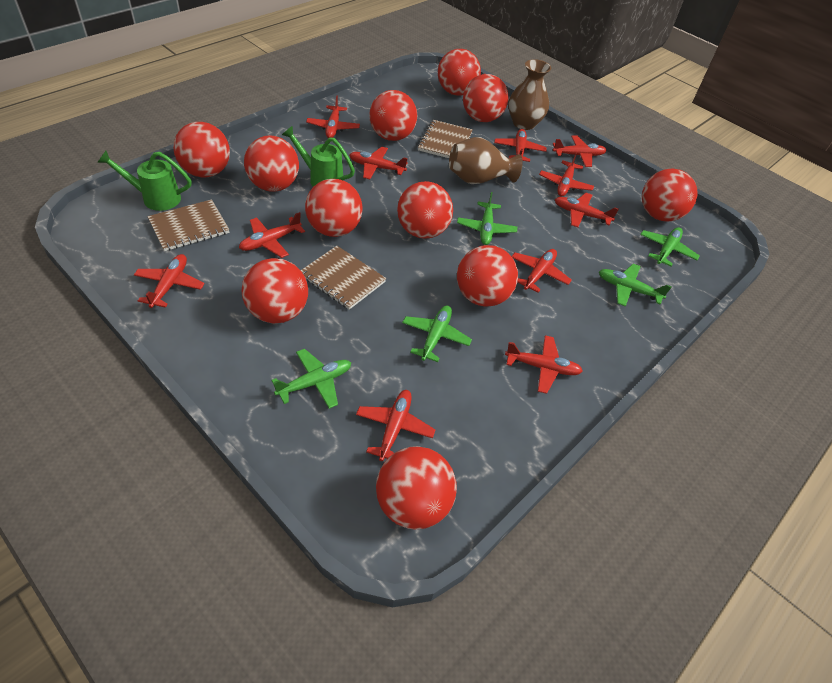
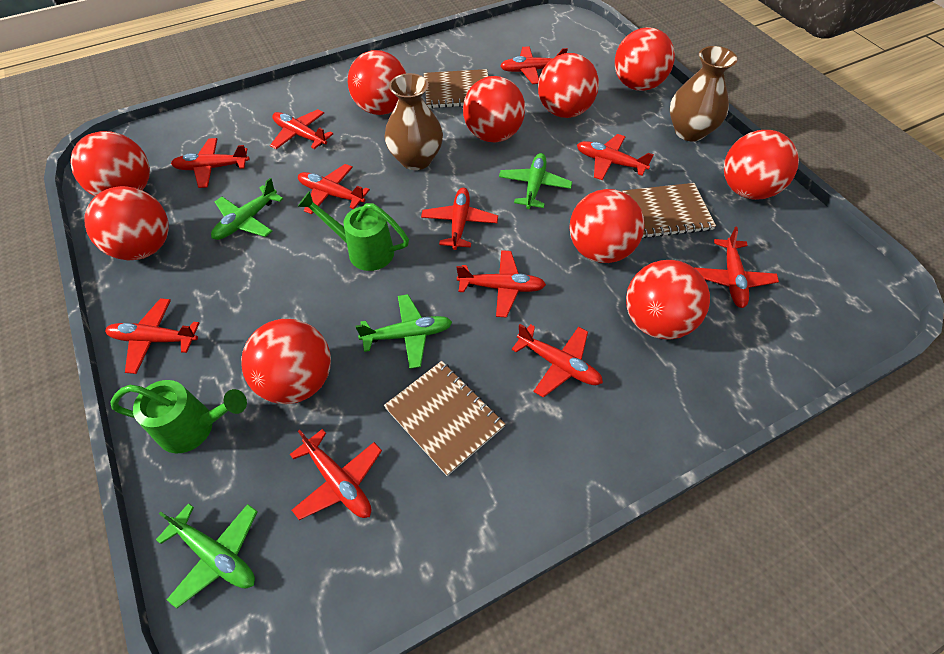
green plane: [272,349,351,409] [402,305,472,362] [457,192,517,245] [599,264,671,306] [640,227,700,267] = 5 -> [156,503,258,608] [211,178,283,240] [355,294,452,369] [499,153,572,209] = 4
red ball: [173,122,230,177] [242,258,308,324] [244,136,299,192] [305,179,363,237] [369,90,417,141] [376,446,457,529] [397,181,453,239] [438,49,481,96] [457,245,518,307] [463,74,508,122] [642,168,698,221] = 11 -> [70,131,150,196] [85,186,169,260] [241,319,331,404] [348,50,406,115] [463,76,525,142] [538,53,599,118] [569,189,645,263] [615,27,675,91] [626,260,710,340] [724,130,799,200] = 10

